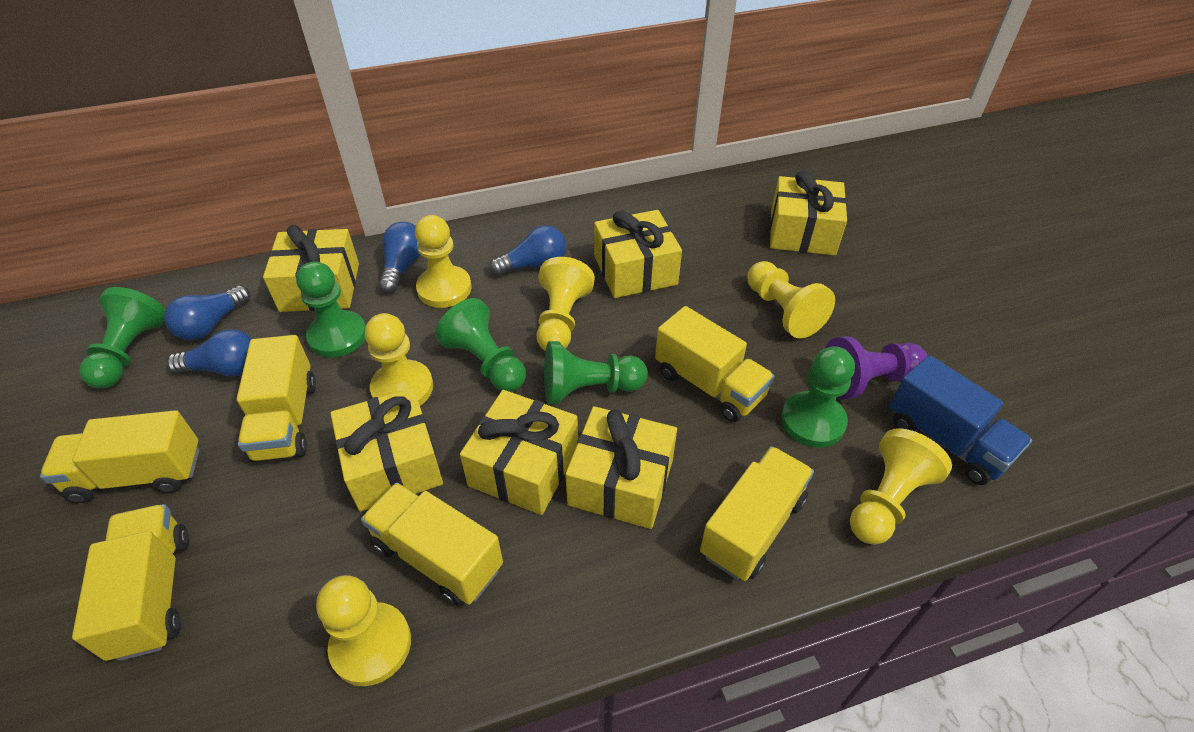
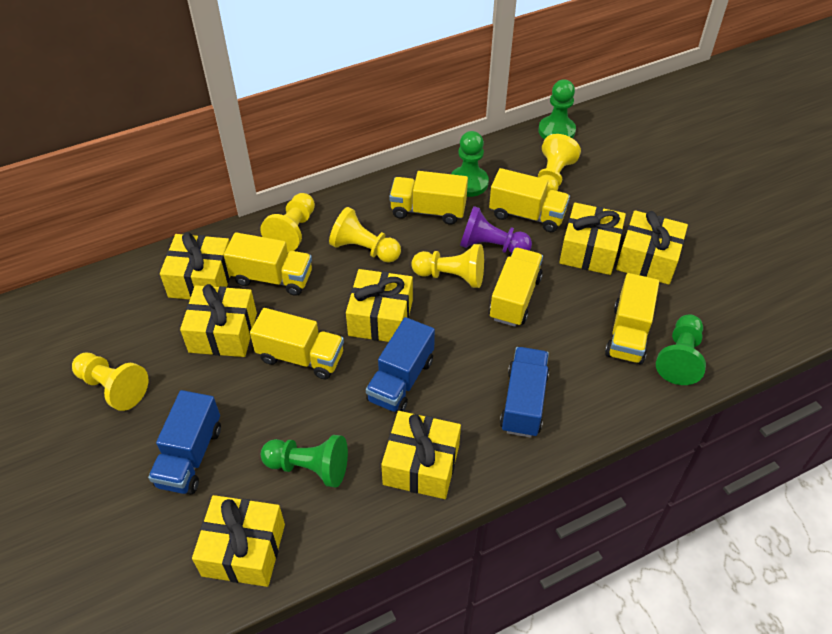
blue light bulb: [164,285,250,341] [167,329,252,376] [379,222,420,293] [489,225,566,276] = 4 -> none = 0
blue truck: [889,355,1032,485] = 1 -> [148,390,221,494] [366,317,435,413] [500,347,549,438] = 3
green pawn: [79,287,165,388] [296,261,366,358] [435,298,526,392] [544,341,648,404] [781,346,855,448] = 5 -> [261,435,348,488] [451,131,489,197] [538,79,576,140] [656,314,706,385] = 4
yellow gift: [263,225,359,312] [330,388,443,512] [460,390,578,515] [565,406,677,529] [594,210,682,298] [770,171,847,256] = 6 -> [160,232,230,300] [180,284,257,357] [192,495,285,587] [346,269,413,342] [381,411,461,499] [559,203,626,275] [616,210,688,285] = 7
yellow pawn: [316,575,411,686] [365,313,433,406] [415,215,472,308] [536,257,595,351] [747,261,835,339] [850,428,952,545] = 6 -> [72,352,148,411] [260,193,315,252] [329,207,401,263] [412,244,484,288] [538,134,581,196] = 5

